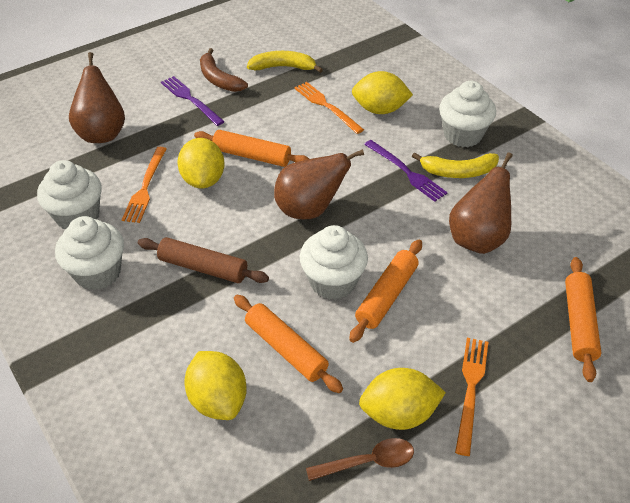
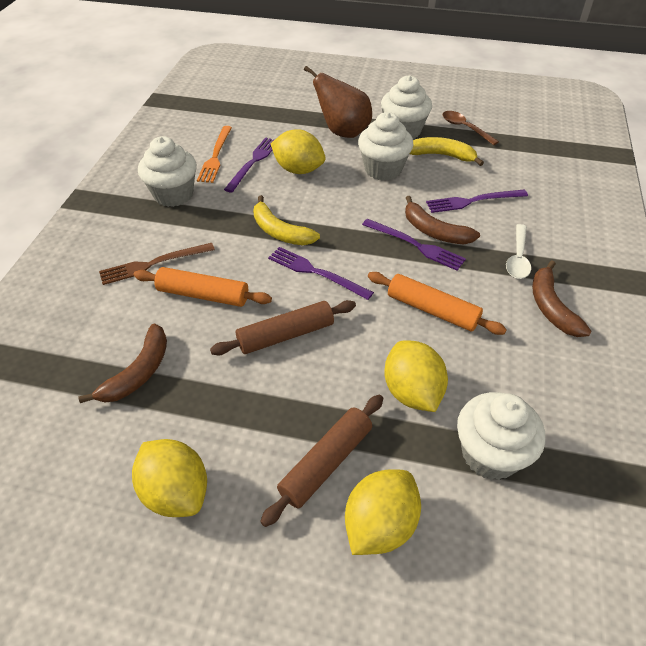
brown banana: [200,48,248,92] = 1 -> [78,324,167,403] [405,196,480,244] [532,260,591,337] = 3
brown fork: none = 0 -> [99,243,215,285] = 1
brown pear: [69,52,125,143] [274,149,364,219] [449,152,513,254] = 3 -> [304,66,372,138] = 1
brown rolling pin: [138,237,269,283] = 1 -> [210,300,356,355] [260,395,383,527] = 2
orange fork: [122,147,167,223] [294,82,364,134] [455,338,488,456] = 3 -> [197,126,232,183] = 1
orange rolling pin: [194,130,309,167] [234,295,343,393] [349,240,422,343] [565,257,601,382] = 4 -> [134,267,272,307] [368,272,507,335] = 2
purple fork: [161,76,225,126] [364,140,448,202] = 2 -> [224,137,274,193] [268,247,374,300] [362,219,466,271] [426,190,528,213] = 4
white spoon: none = 0 -> [506,224,531,279] = 1

